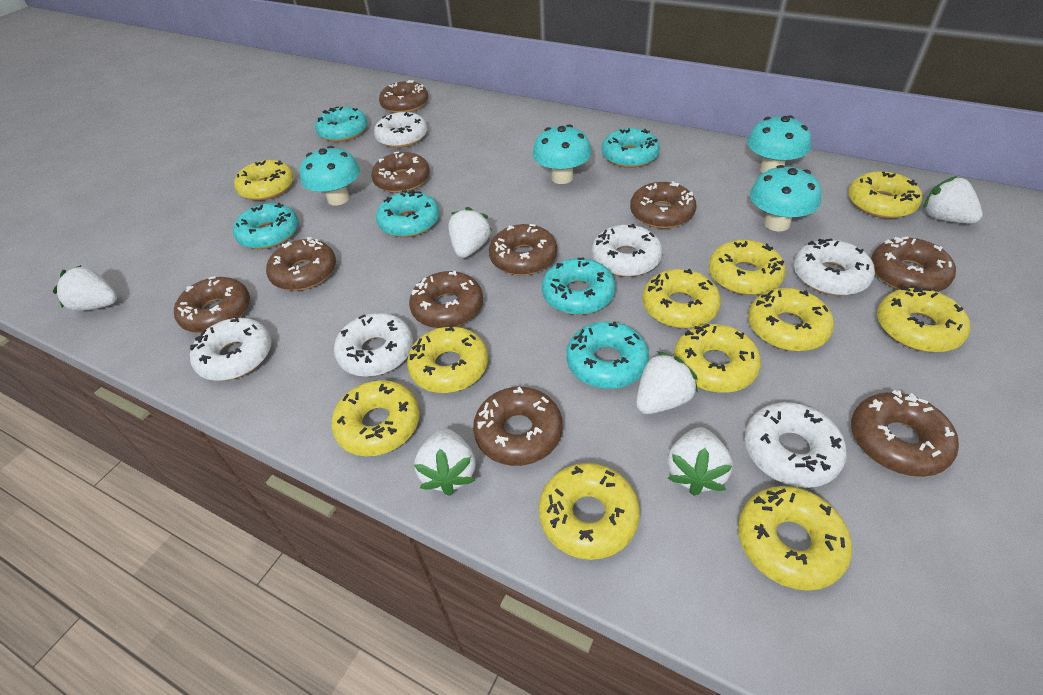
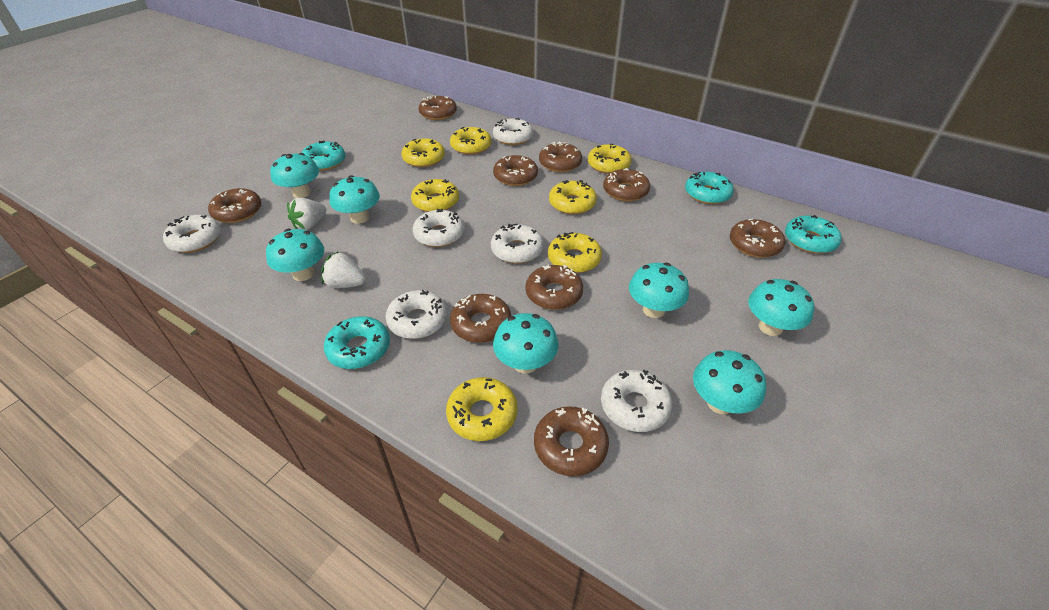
brown donut: [174,276,250,333] [266,237,336,291] [371,151,430,193] [379,80,428,113] [409,271,483,328] [473,387,563,466] [489,224,557,275] [630,181,696,229] [851,390,959,477] [871,236,956,292] = 10 -> [208,188,261,223] [419,96,457,120] [450,294,511,343] [493,155,538,186] [525,265,583,310] [534,406,609,476] [539,142,582,172] [603,168,650,201] [730,218,785,258] = 9
turquoise donut: [233,203,299,249] [315,106,368,142] [376,190,439,237] [542,257,616,315] [566,321,649,389] [601,128,660,168] = 6 -> [301,140,345,171] [324,316,390,369] [685,172,734,204] [785,215,842,254] = 4
turquoise mushroom: [300,146,360,205] [533,125,592,184] [747,115,811,173] [750,165,821,232] = 4 -> [266,229,324,281] [270,153,319,198] [329,175,380,224] [493,313,558,374] [629,263,689,318] [693,350,766,414] [748,279,814,336] = 7
white strawberry: [53,265,117,311] [414,428,475,496] [448,207,491,258] [636,351,698,414] [667,427,732,496] [923,176,983,224] = 6 -> [287,198,326,230] [321,251,366,288] = 2
yellow donut: [234,160,294,201] [331,380,420,456] [407,326,488,393] [539,463,640,560] [643,269,721,328] [674,324,761,393] [709,240,786,295] [738,486,852,591] [748,288,834,351] [848,171,922,219] [877,286,970,352] = 11 -> [401,138,445,167] [411,179,459,212] [446,377,517,441] [450,127,492,155] [548,232,602,273] [549,180,597,214] [588,144,632,174] = 7

